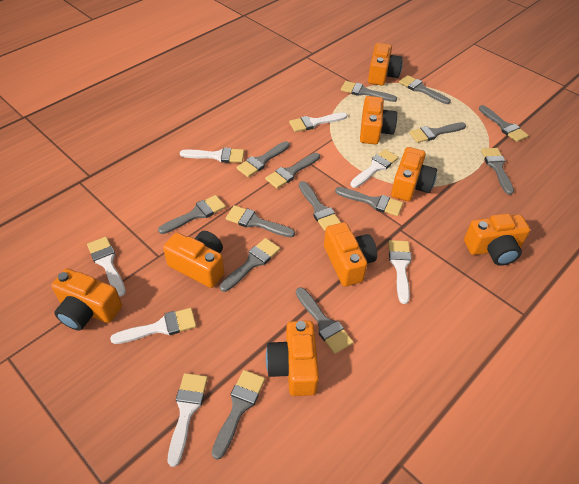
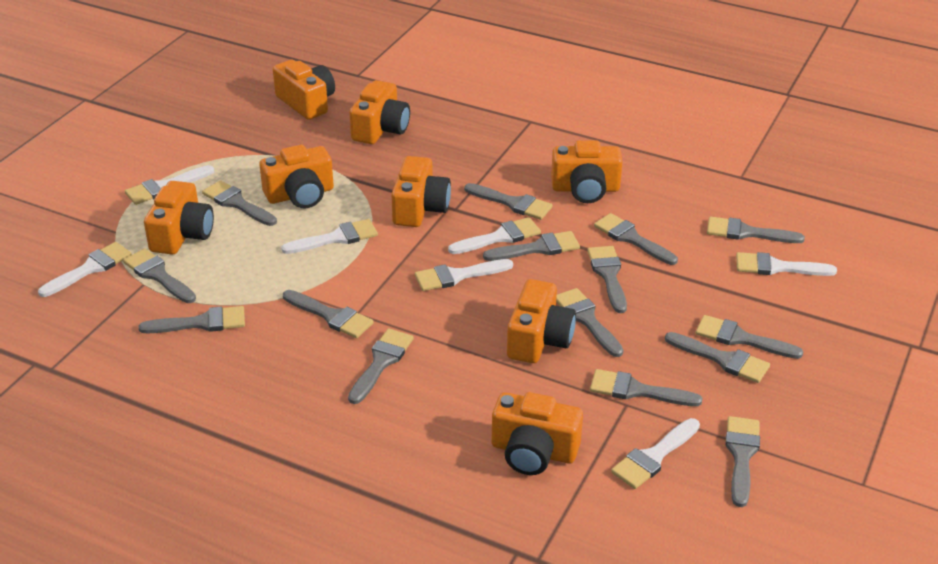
grey brush: [158,195,226,234] [212,370,265,460] [220,238,280,292] [226,205,295,237] [236,141,290,177] [265,153,320,189] [296,287,353,354] [299,181,341,231] [335,187,403,216] [341,81,397,102] [399,75,451,104] [409,122,466,143] [479,105,529,142] [481,148,514,195] = 14 -> [123,248,196,303] [139,306,245,333] [202,180,277,226] [283,290,374,338] [348,329,414,404] [464,183,553,220] [483,231,580,261] [556,288,623,357] [587,246,627,313] [590,369,703,406] [594,213,678,265] [665,332,770,383] [696,315,804,359] [707,217,805,243] [725,416,760,507] = 15

